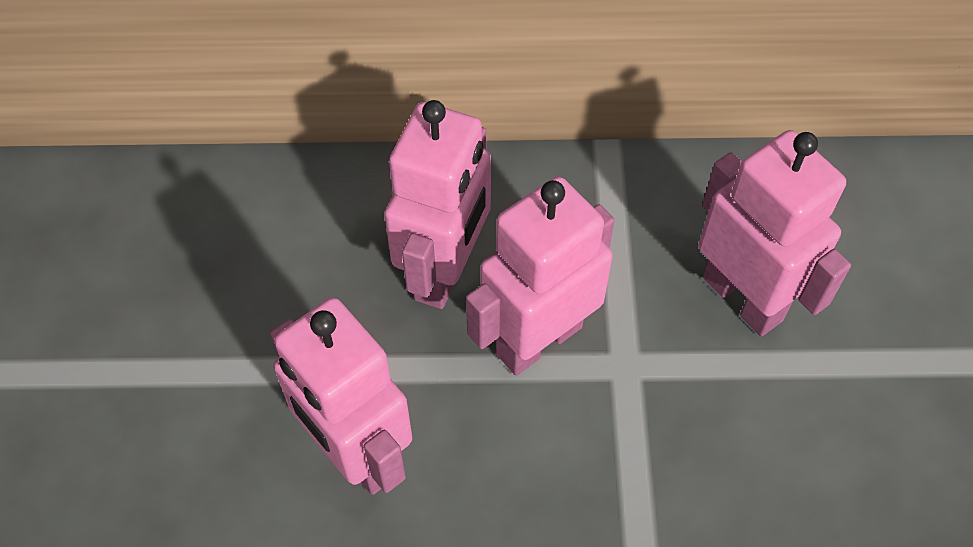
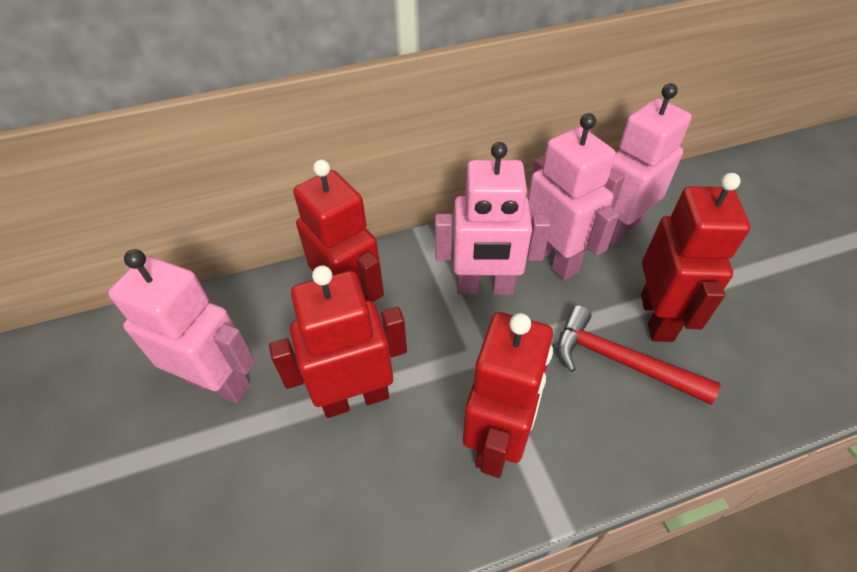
red hammer: none = 0 -> [557,305,721,405] = 1
red robot: none = 0 -> [269,265,407,418] [293,160,384,302] [463,312,553,478] [641,173,751,342] = 4

